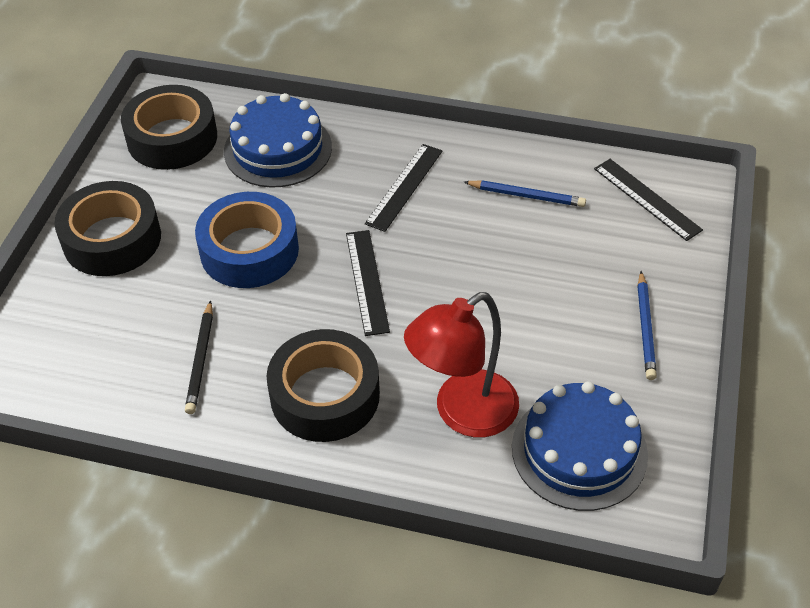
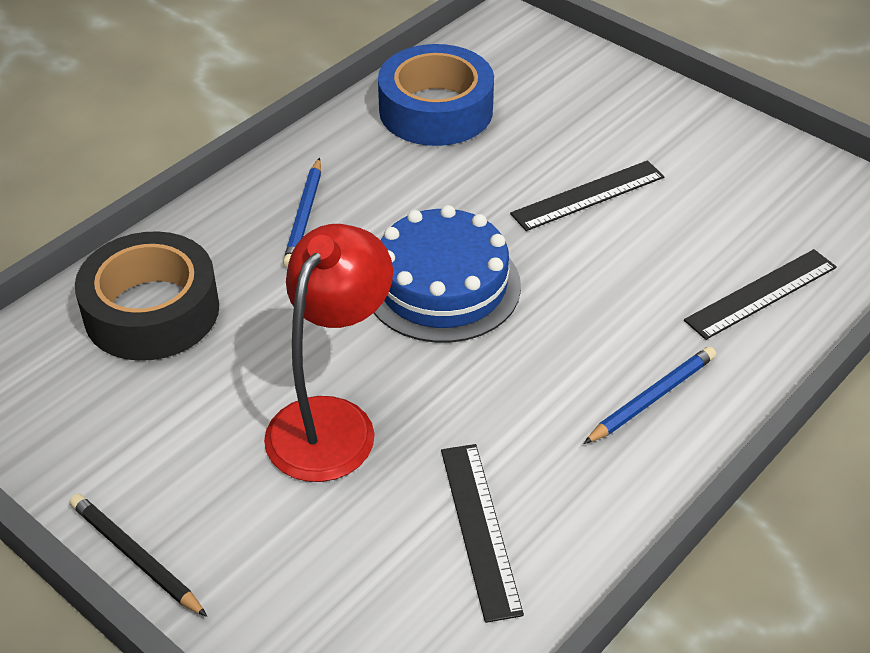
black tape: [54,181,161,276] [121,85,217,170] [267,329,380,442] = 3 -> [75,231,219,361] = 1
blue cake: [224,93,332,188] [512,381,648,511] = 2 -> [374,205,521,343] = 1

